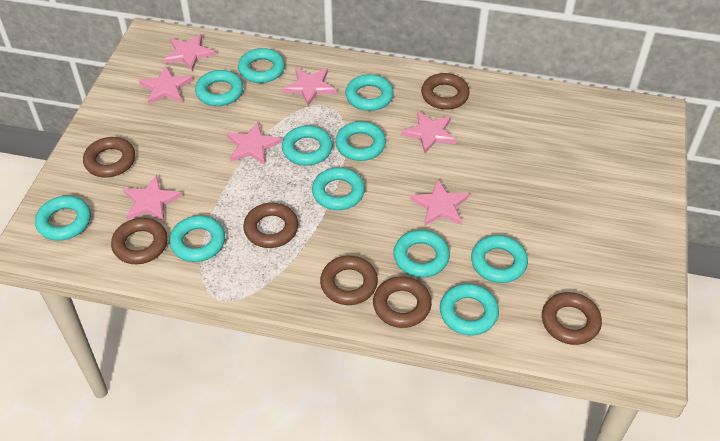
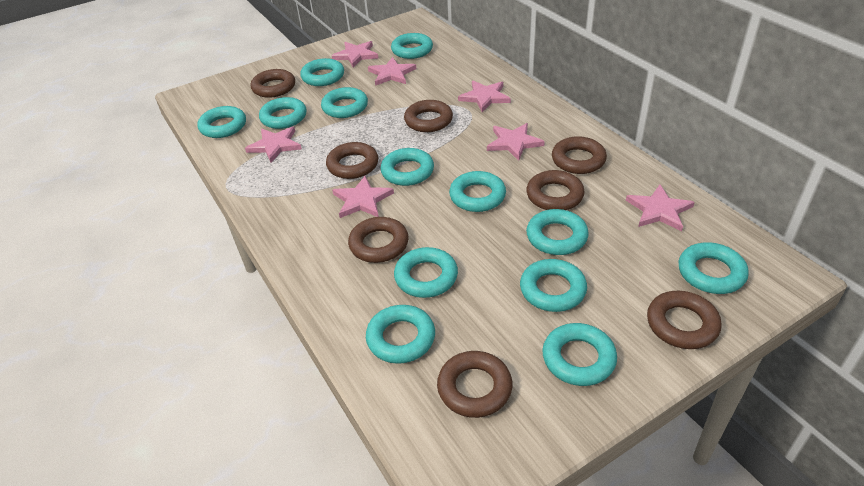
brown ring: [83,137,135,178] [111,218,168,264] [243,203,298,248] [320,256,378,305] [373,276,432,328] [421,73,470,110] [542,292,602,345] = 7 -> [251,69,295,98] [326,142,378,179] [348,217,409,263] [404,100,453,132] [437,351,513,418] [527,170,585,210] [552,136,607,174] [647,291,722,349] = 8
turquoise ring: [35,196,91,241] [169,215,225,262] [195,70,243,106] [238,48,285,83] [282,126,333,166] [312,167,365,210] [335,121,386,161] [345,74,394,111] [393,230,450,277] [440,284,499,335] [471,235,528,283] = 11 -> [197,106,246,138] [259,97,307,129] [300,58,344,86] [321,87,368,118] [366,305,435,364] [381,148,434,186] [391,33,433,59] [394,247,458,298] [449,171,506,212] [520,259,587,312] [526,209,589,255] [542,323,617,386] [679,242,749,294] = 13

